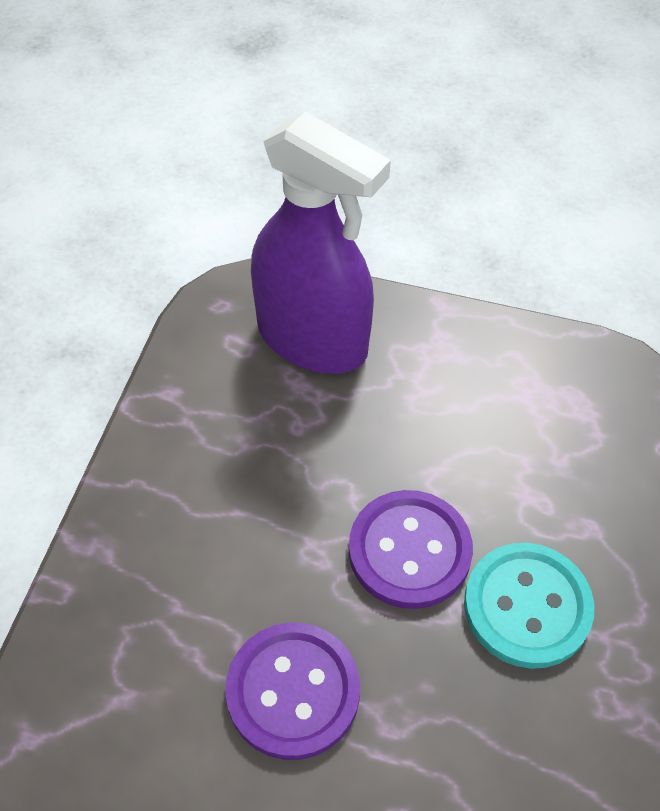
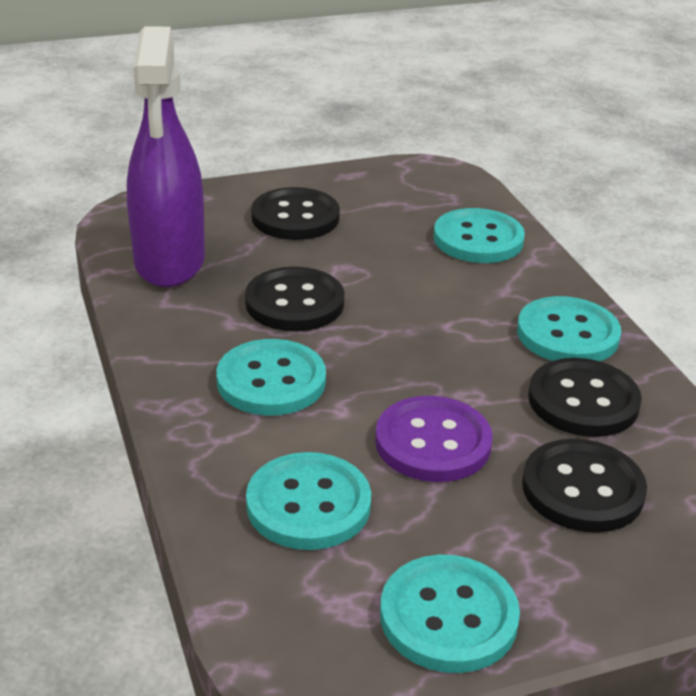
black button: none = 0 -> [245,267,344,331] [251,187,340,240] [522,439,647,533] [528,358,642,437] = 4
purple button: [225,623,360,760] [349,490,473,609] = 2 -> [375,396,493,482] = 1
turquoise button: [464,543,594,669] = 1 -> [216,339,326,416] [246,452,371,550] [380,555,520,673] [434,208,525,263] [517,296,621,361] = 5

